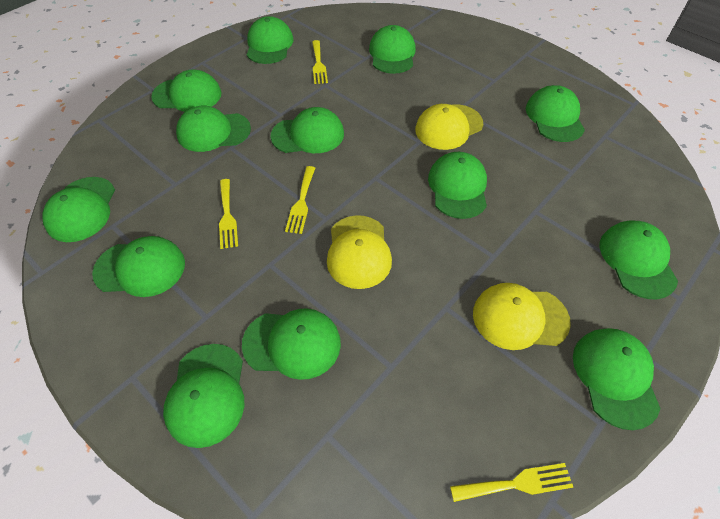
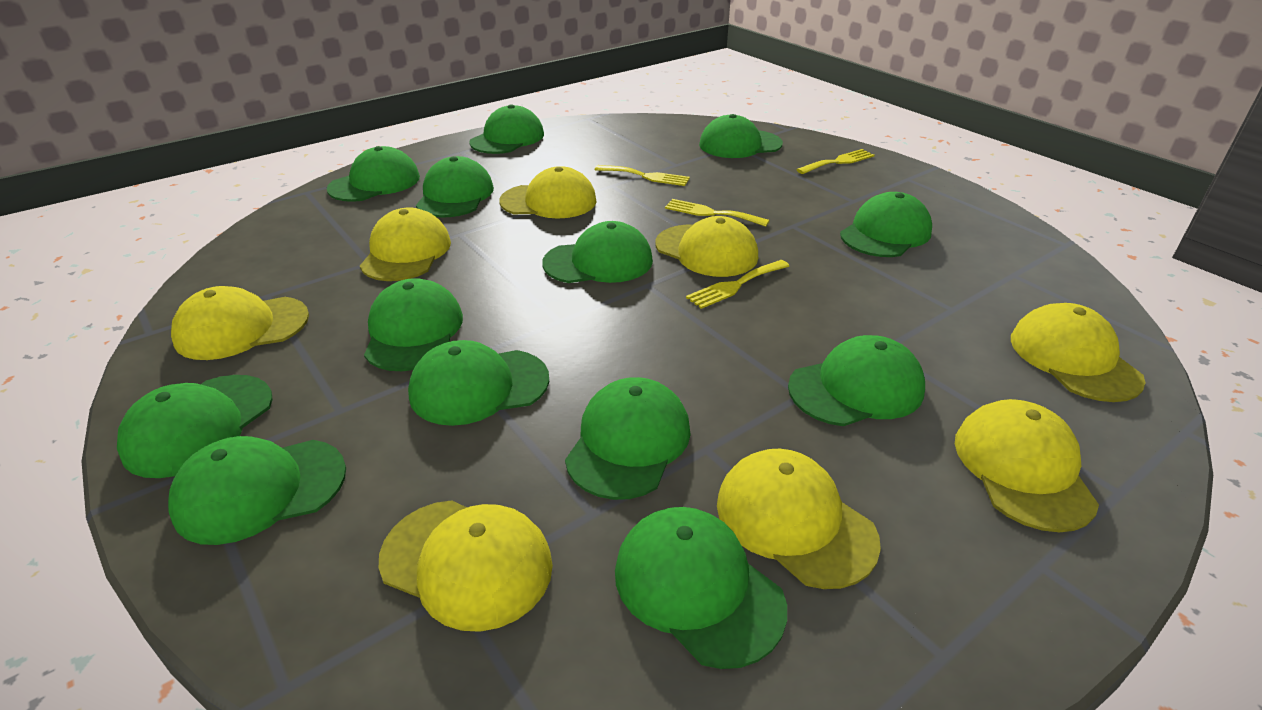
yellow cap: [327,215,392,289] [415,104,483,150] [473,283,571,350] = 3 -> [171,286,309,360] [360,208,451,281] [379,500,553,632] [499,166,597,218] [655,216,758,277] [717,449,881,589] [955,399,1099,532] [1011,303,1145,402] = 8

